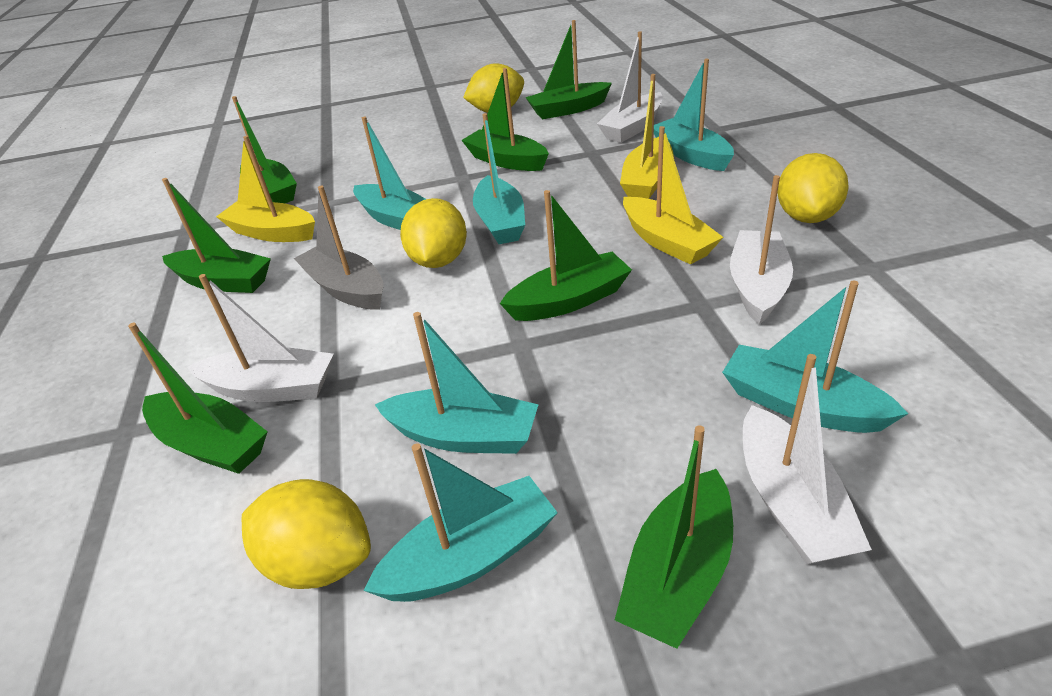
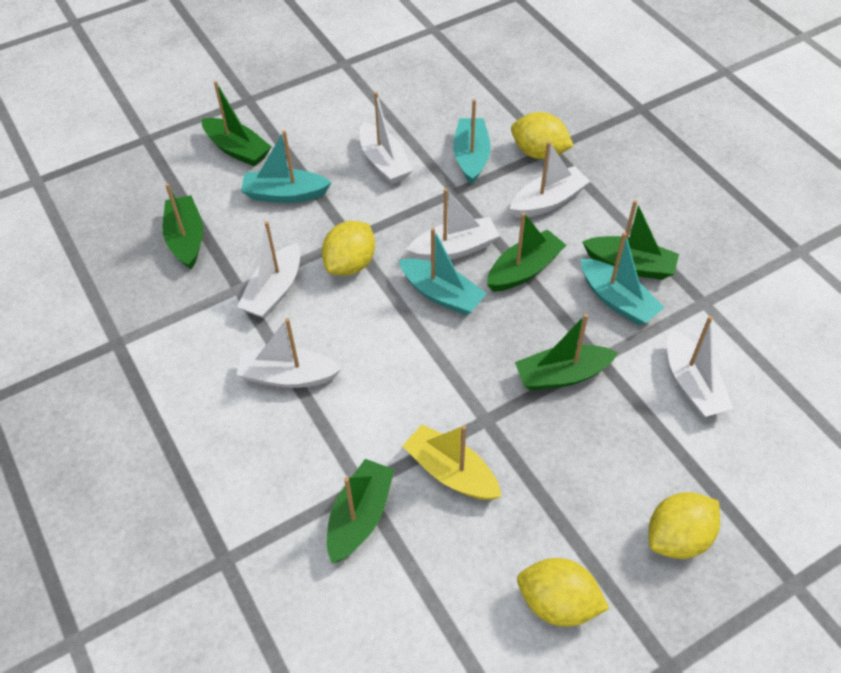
green boat: [128,323,268,474] [162,178,271,293] [232,96,297,203] [462,68,549,171] [500,190,632,321] [525,20,612,119] [615,425,733,649] = 7 -> [162,183,203,269] [202,81,272,167] [327,459,395,563] [487,213,566,292] [515,314,618,390] [582,200,679,280] = 6
grey boat: [294,186,383,310] = 1 -> none = 0
turquoise boat: [353,116,426,230] [363,443,558,602] [375,312,539,454] [473,113,525,244] [654,59,734,171] [722,281,908,433] = 6 -> [241,130,332,203] [399,228,487,315] [453,99,491,184] [581,232,665,326] = 4
white boat: [187,274,333,402] [597,31,663,143] [730,175,793,324] [743,354,872,564] = 4 -> [237,221,300,319] [237,318,342,388] [360,92,413,184] [406,188,500,261] [510,141,590,218] [667,316,734,417] = 6
yellow boat: [216,136,315,242] [620,74,674,199] [623,126,723,264] = 3 -> [403,425,502,500] = 1

